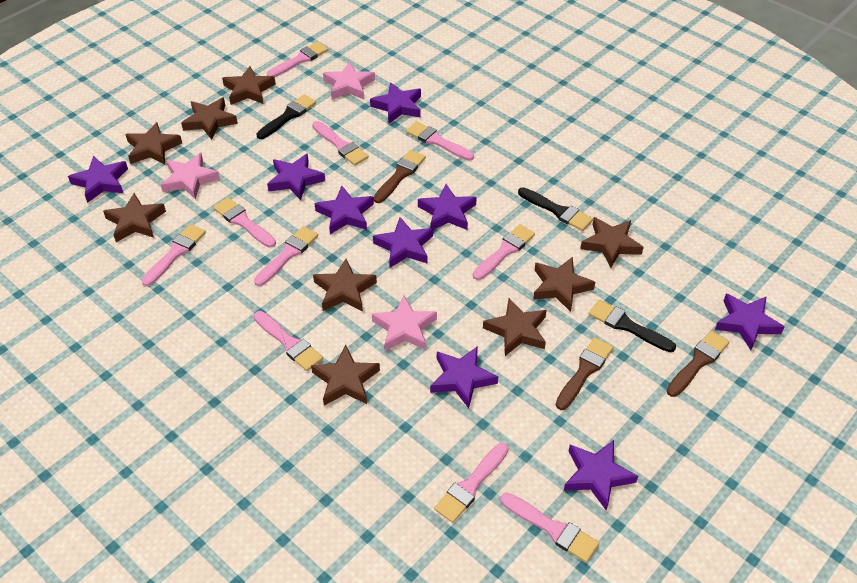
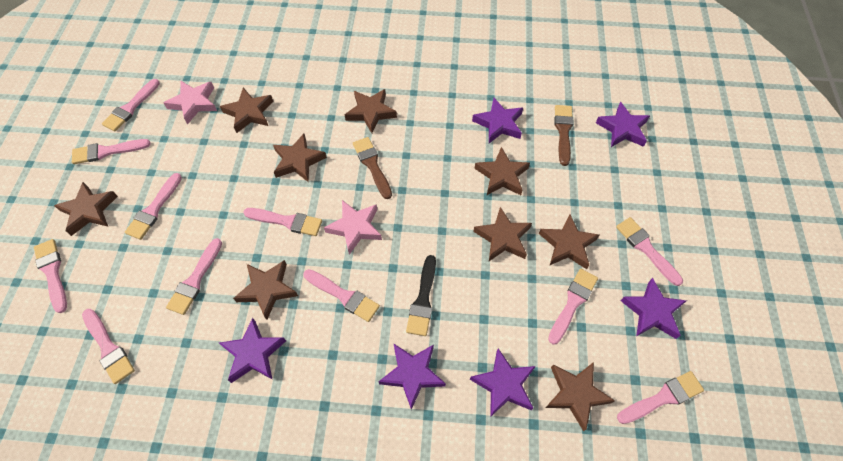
black brush: [256,95,316,139] [518,187,593,231] [589,300,676,352] = 3 -> [406,255,436,336] = 1
brown brush: [373,150,426,203] [556,337,613,410] [667,330,730,397] = 3 -> [353,137,392,199] [554,105,574,166] = 2
pink brush: [142,224,206,286] [213,197,276,248] [254,226,318,286] [254,311,323,371] [267,42,328,77] [312,121,369,166] [406,121,474,161] [434,443,509,523] [473,224,535,280] [500,493,599,563] = 10 -> [34,239,67,313] [72,139,151,164] [82,309,135,384] [102,79,160,131] [125,173,182,240] [166,238,222,315] [243,208,322,236] [304,269,380,322] [548,269,598,345] [616,217,683,286] [617,371,704,424] = 11
pink star: [161,153,220,200] [323,61,375,99] [372,295,437,351] = 3 -> [163,81,217,125] [324,200,382,255] = 2
purple star: [68,156,128,203] [267,153,325,200] [314,186,374,234] [370,82,421,123] [373,217,433,268] [418,184,477,230] [430,346,498,409] [564,440,638,511] [715,294,784,350] = 9 -> [219,318,286,383] [378,343,446,410] [470,348,536,417] [472,98,523,143] [596,102,650,147] [621,278,687,339] = 6

